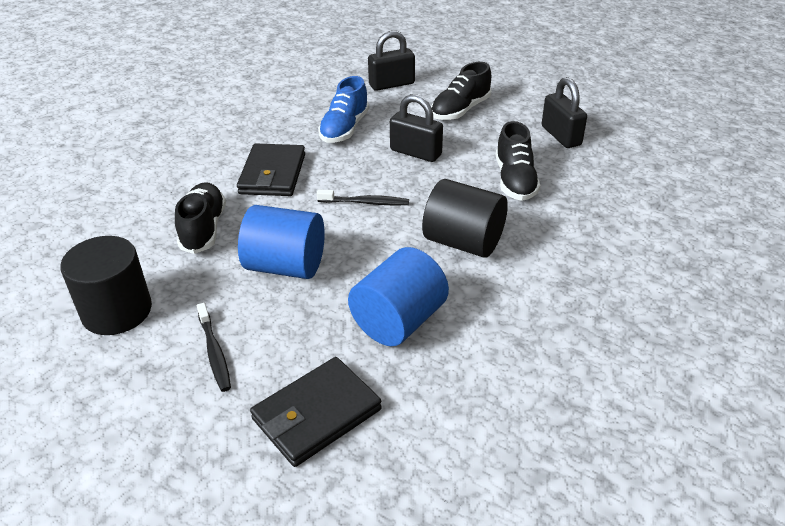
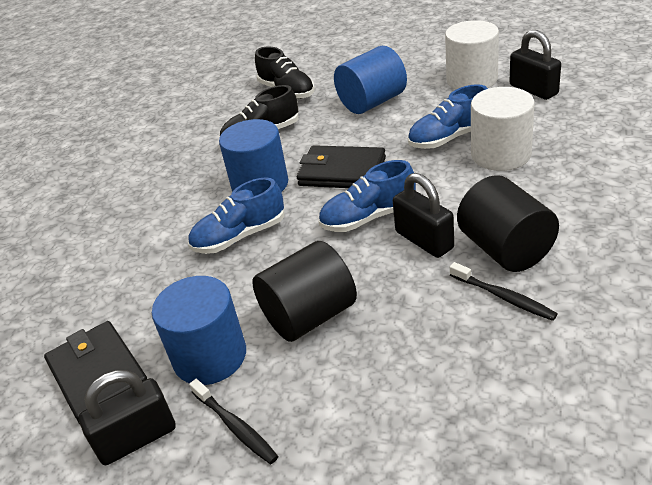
black shoe: [175,182,226,254] [431,62,491,120] [496,121,541,201] = 3 -> [220,85,299,135] [255,47,315,99] = 2
blue cylinder: [238,205,325,279] [348,247,449,346] = 2 -> [152,276,246,385] [219,119,288,192] [334,46,407,114] = 3
blue shoe: [318,76,369,143] = 1 -> [188,177,284,254] [319,160,416,232] [408,84,488,149] = 3
white cylinder: none = 0 -> [445,20,499,90] [471,87,535,171] = 2

